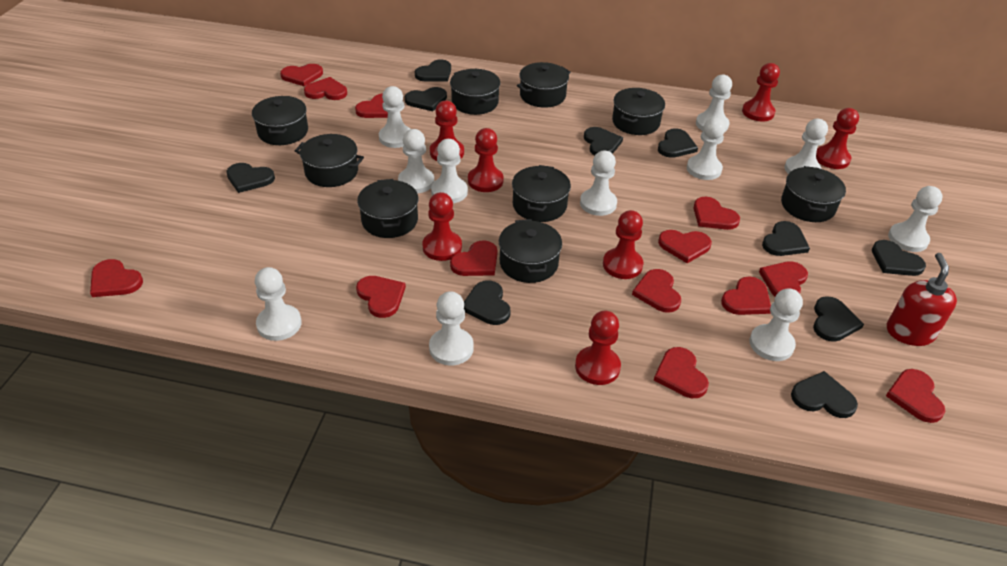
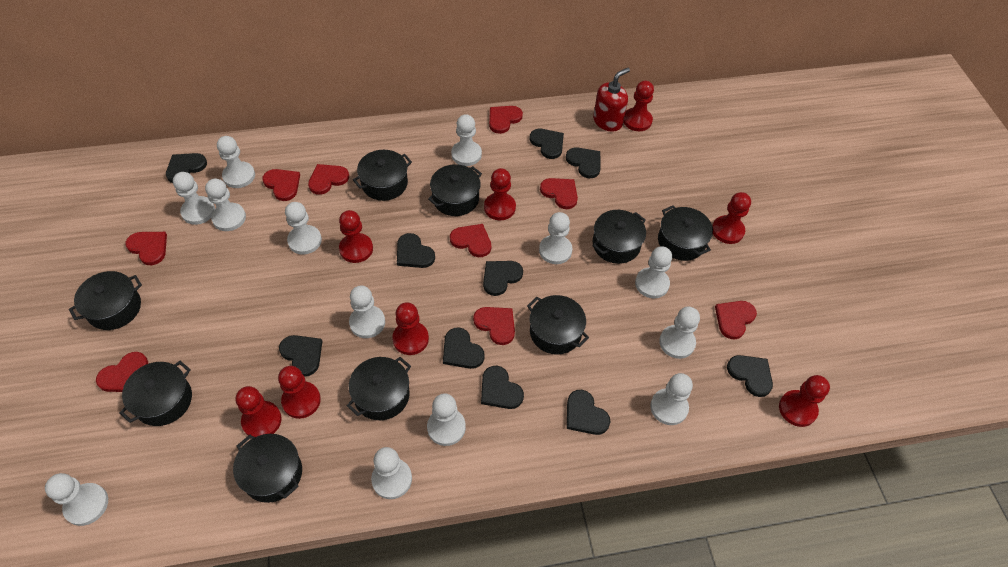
red heart: [90,259,143,297] [280,64,323,87] [304,77,347,100] [355,93,388,118] [356,276,406,318] [450,240,498,276] [632,269,681,313] [654,347,709,398] [658,230,712,263] [694,197,740,230] [721,276,771,315] [759,261,808,296] [886,369,945,423] = 13 -> [96,352,148,392] [125,232,167,265] [262,169,300,201] [308,164,349,195] [450,224,491,257] [473,307,515,345] [489,106,523,134] [540,178,578,209] [715,301,757,339] = 9
red pawn: [422,192,462,261] [430,101,464,161] [468,128,504,192] [575,311,621,385] [603,210,644,279] [742,63,780,122] [816,108,859,169] = 7 -> [236,386,282,437] [278,366,321,419] [339,210,373,263] [392,302,429,355] [484,168,516,220] [623,81,654,131] [712,192,751,244] [779,375,830,427] = 8
white pawn: [255,267,302,341] [379,86,410,148] [398,129,434,193] [429,291,474,365] [431,139,468,203] [580,150,617,216] [687,117,725,180] [696,75,732,132] [750,288,803,361] [785,119,828,174] [888,186,943,252] = 11 -> [45,473,108,526] [173,172,215,225] [205,179,246,231] [217,136,255,188] [285,202,322,254] [349,286,385,338] [371,447,412,499] [427,393,466,446] [451,114,482,166] [539,212,572,264] [635,246,672,298] [650,373,693,425] [659,307,700,359] = 13

